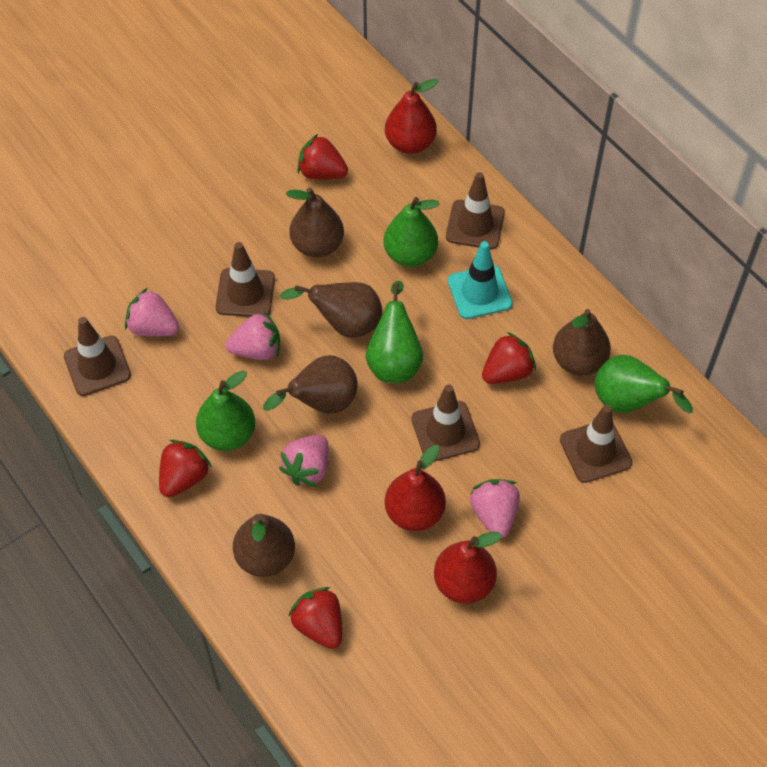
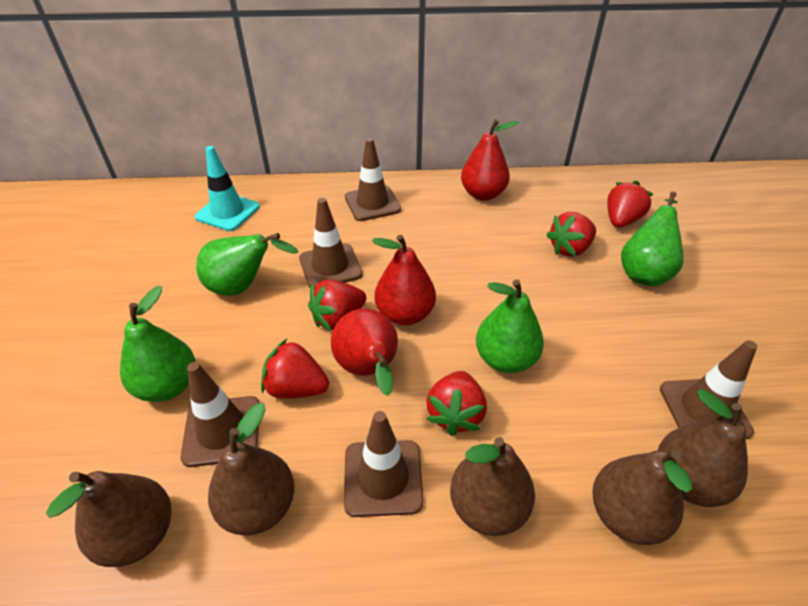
pink strawberry: [125,288,179,337] [226,312,280,360] [279,435,329,487] [470,479,520,538] = 4 -> none = 0
red strawberry: [159,440,212,498] [289,587,342,649] [297,134,348,179] [482,332,536,384] = 4 -> [261,339,329,399] [308,280,366,332] [426,371,487,436] [546,212,596,257] [607,181,653,228] = 5

